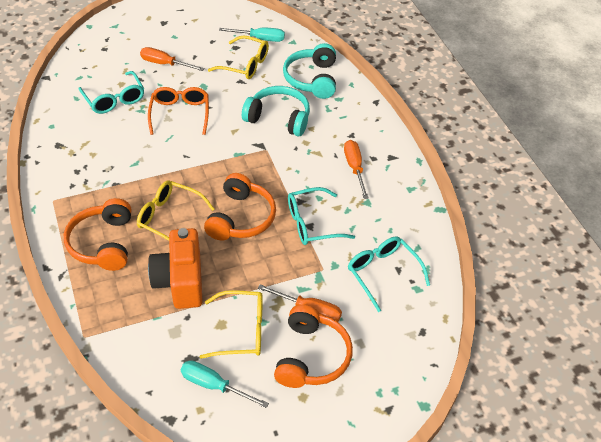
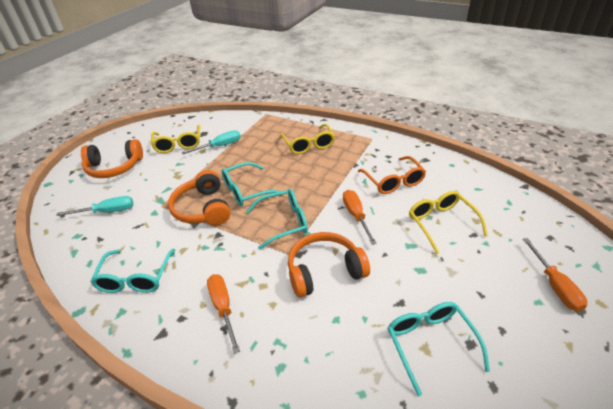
orange camera: [148,228,203,309] = 1 -> none = 0
turquoise glasses: [78,71,144,114] [288,187,355,245] [348,236,430,312] = 3 -> [90,249,175,293] [221,162,281,206] [246,189,308,250] [388,302,490,396] = 4
turquoise headphones: [242,86,310,137] [283,43,336,99] = 2 -> none = 0

